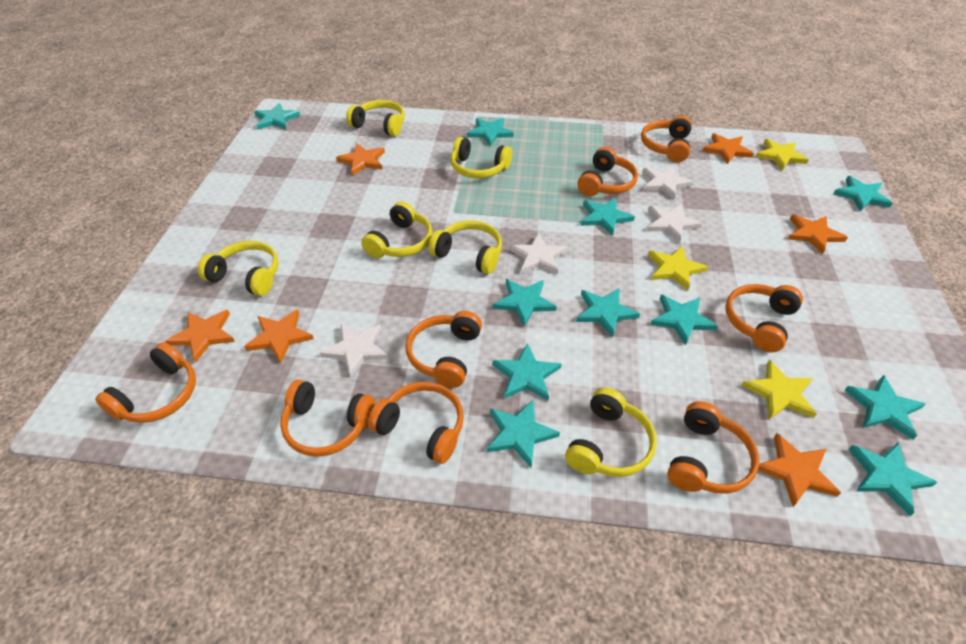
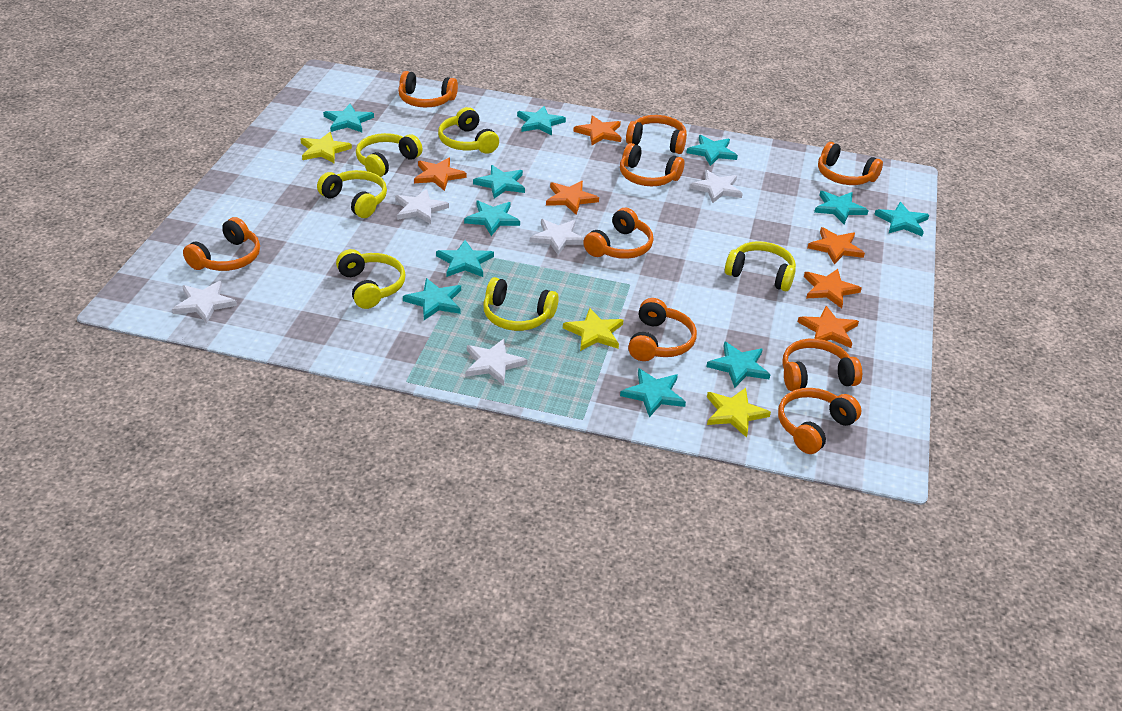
orange headphones: [95,342,196,423] [280,380,375,457] [368,382,464,464] [405,311,482,388] [577,147,638,196] [641,116,692,162] [667,401,759,494] [725,284,803,352] = 8 -> [183,217,260,271] [398,71,458,107] [583,208,653,259] [620,143,684,186] [626,115,687,154] [628,298,697,361] [778,388,861,454] [782,339,862,391] [818,142,883,185] = 9
white star: [320,324,388,378] [510,233,568,275] [642,165,693,199] [647,204,702,243] = 4 -> [172,281,237,324] [395,189,449,224] [466,339,527,385] [530,219,584,255] [690,170,743,203] = 5

